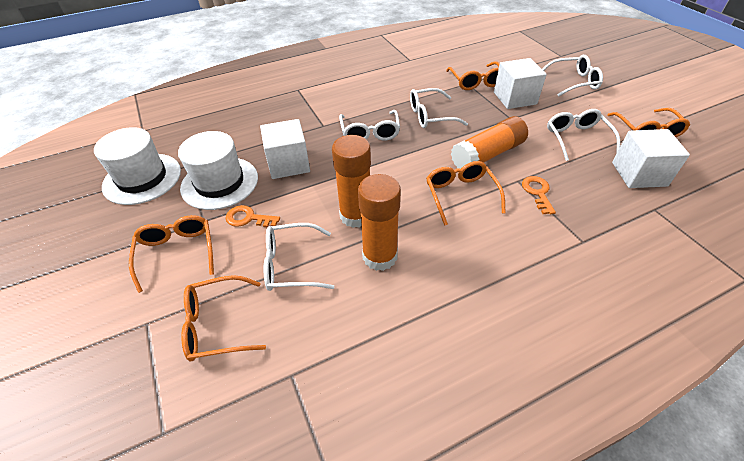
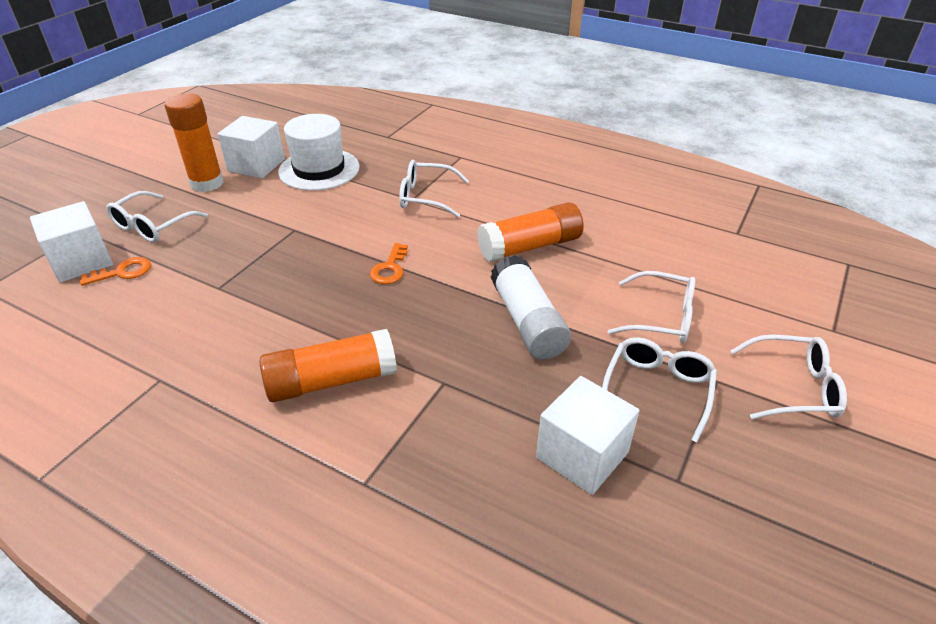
orange glasses: [129,215,214,293] [181,275,266,362] [426,161,506,226] [446,62,500,90] [607,108,690,137] = 5 -> none = 0
white glue stick: none = 0 -> [490,255,571,360] = 1
white hat: [94,127,181,205] [178,131,258,210] = 2 -> [278,114,360,191] = 1

